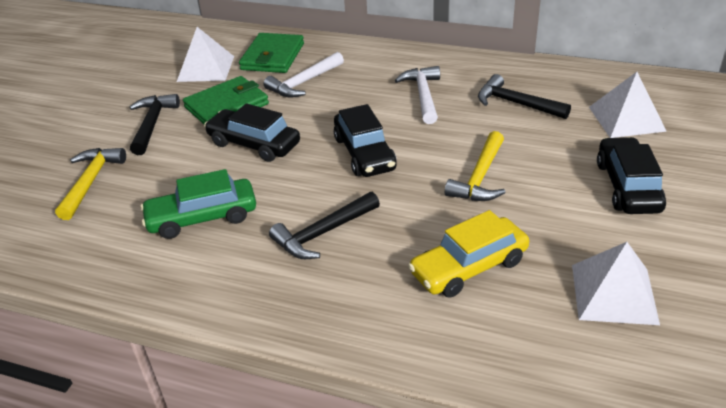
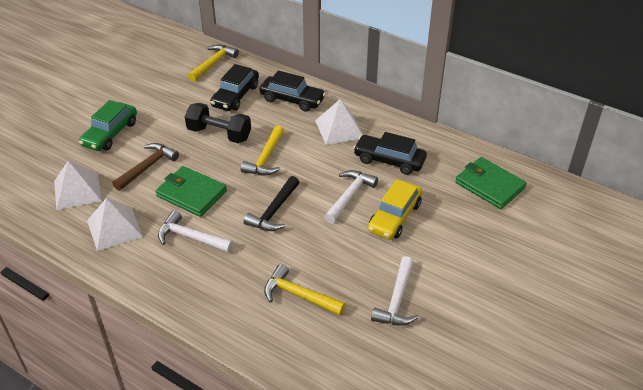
black dumbbell: none = 0 -> [185,103,251,143] = 1
black hammer: [130,94,180,155] [269,192,380,259] [478,74,571,119] = 3 -> [244,176,299,231] = 1
brown hammer: none = 0 -> [112,143,179,191] = 1
white hammer: [264,52,344,98] [395,66,440,124] = 2 -> [158,210,234,253] [324,170,378,224] [371,256,419,326] = 3
yellow hammer: [55,148,126,220] [445,131,506,201] = 2 -> [188,44,239,82] [241,126,284,175] [264,264,346,315] = 3

